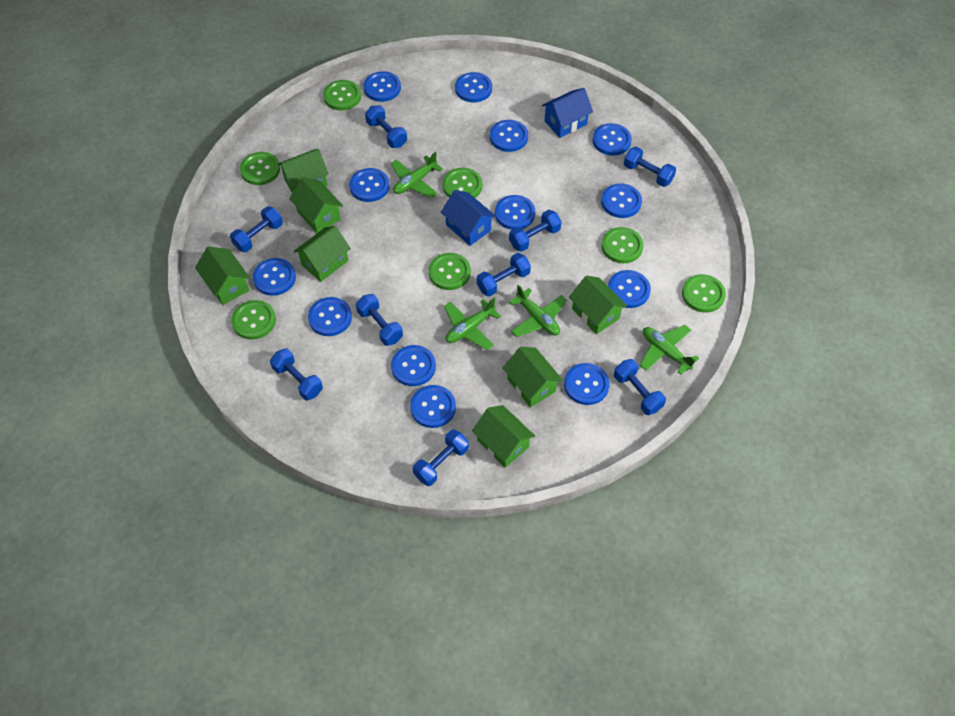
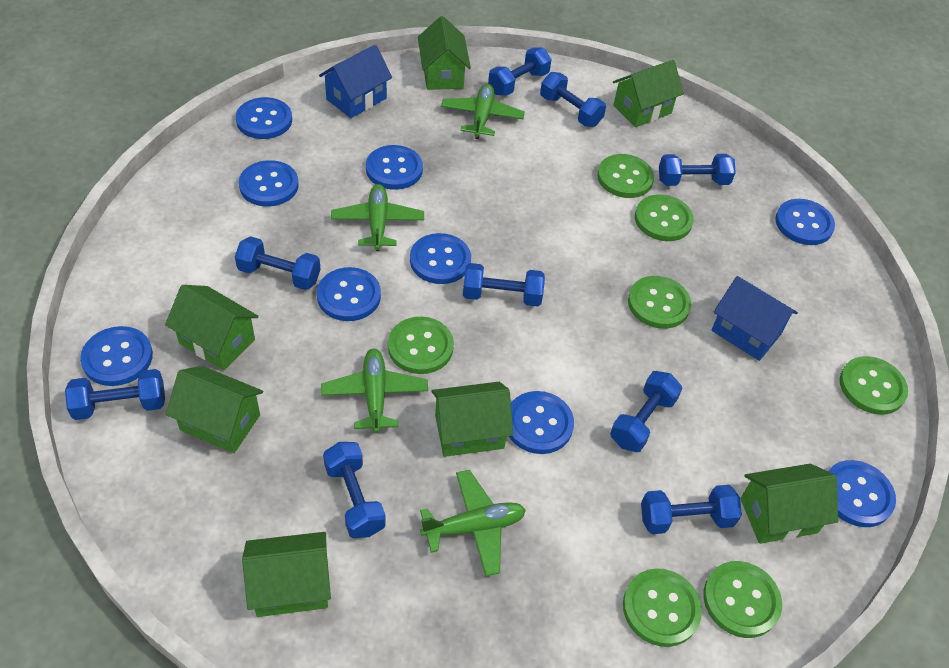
blue button: [253,258,296,296] [308,297,352,336] [349,168,390,202] [363,71,401,102] [391,345,436,386] [410,385,456,428] [455,72,492,103] [490,120,528,152] [495,195,535,230] [564,363,610,405] [593,123,632,156] [601,183,642,218] [608,270,651,308] = 13 -> [80,326,153,386] [236,97,292,139] [239,160,299,207] [317,267,381,321] [366,145,423,190] [410,233,471,284] [509,391,574,454] [775,199,835,245] [828,460,896,527] = 9

